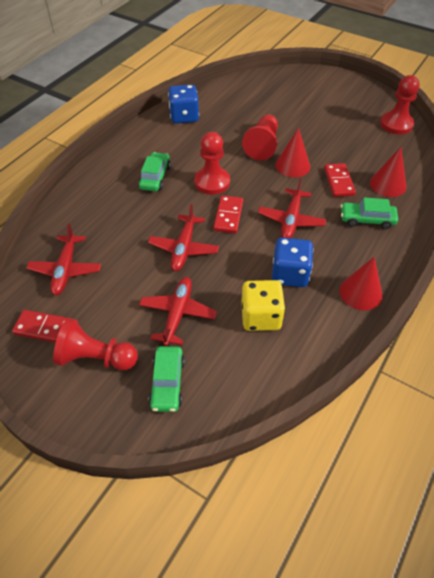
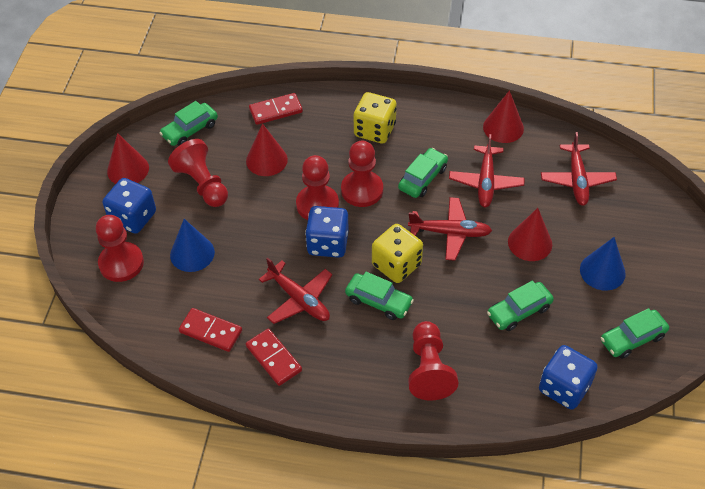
blue cone: none = 0 -> [170,219,215,272] [580,237,626,291] = 2
blue dice: [168,85,199,123] [272,237,313,287] = 2 -> [103,178,156,234] [305,206,349,258] [539,345,598,410] = 3
green car: [139,152,171,191] [149,346,185,412] [341,197,398,229] = 3 -> [159,101,218,146] [345,272,414,320] [398,148,448,198] [487,281,554,331] [601,308,669,359] = 5
red cone: [276,127,310,177] [339,257,383,310] [370,147,406,197] = 3 -> [107,133,149,184] [246,123,288,176] [483,90,524,143] [508,208,552,261] = 4
red pawn: [53,318,138,370] [194,132,230,195] [242,114,278,160] [380,75,420,135] = 4 -> [96,215,144,282] [168,139,228,207] [296,155,339,220] [341,141,383,207] [408,321,458,401] = 5
yellow dice: [241,280,285,331] = 1 -> [354,92,397,144] [372,224,423,283] = 2

